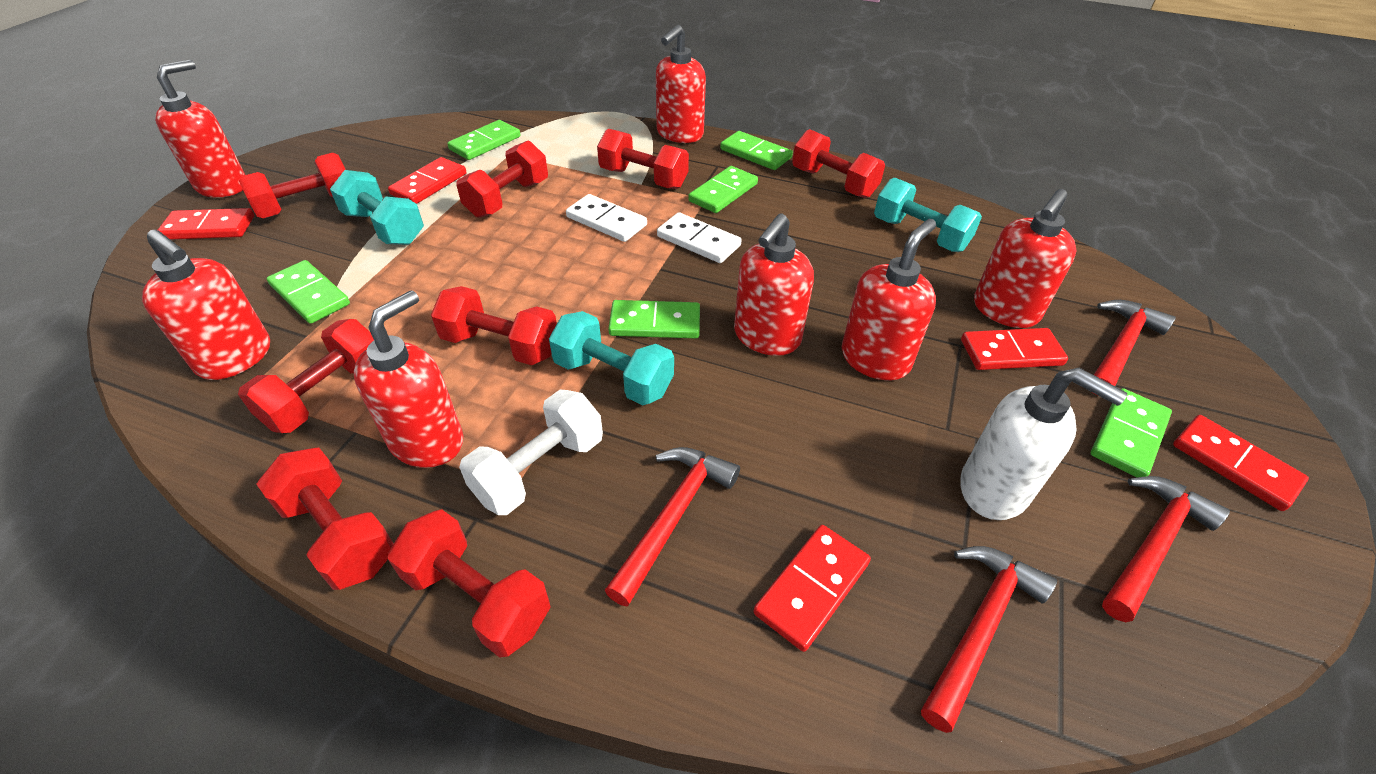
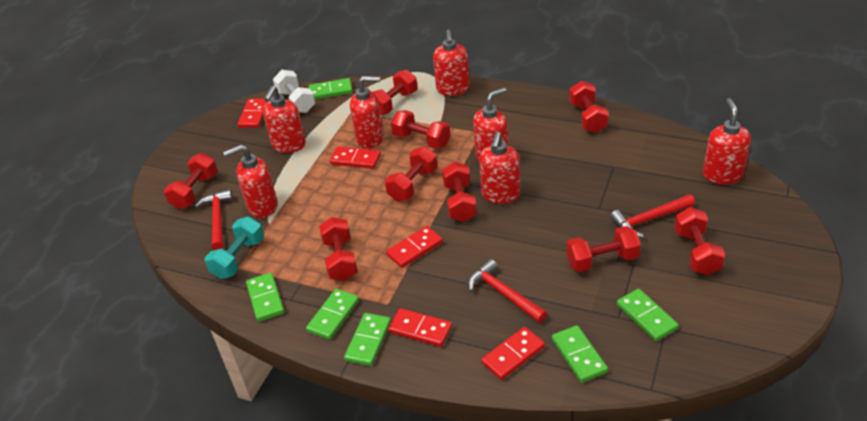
red dumbbell: [238,319,374,433] [239,153,346,219] [256,448,394,590] [388,509,551,658] [431,286,557,365] [456,141,548,218] [597,128,689,189] [792,129,885,198] = 8 -> [164,153,218,209] [319,217,358,281] [373,70,417,115] [385,146,437,201] [391,110,450,149] [442,162,477,222] [566,226,641,272] [569,81,609,133] [674,207,725,275] = 9
red hammer: [604,447,740,606] [921,546,1057,733] [1092,300,1176,393] [1102,476,1230,622] = 4 -> [195,189,233,250] [468,259,547,323] [610,194,695,237] = 3
turquoise dumbbell: [330,170,424,245] [549,311,674,405] [874,178,982,252] = 3 -> [205,216,264,279] = 1
white domino: [566,194,647,242] [657,212,741,263] = 2 -> none = 0
white soap dispenser: [960,368,1127,520] = 1 -> none = 0

